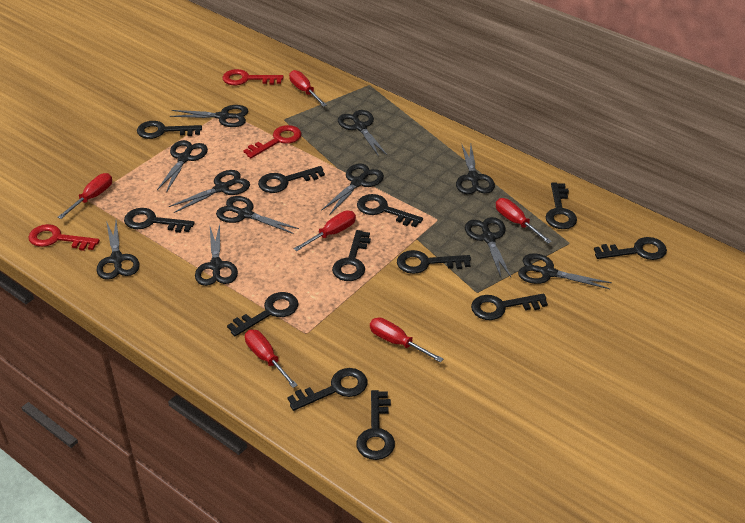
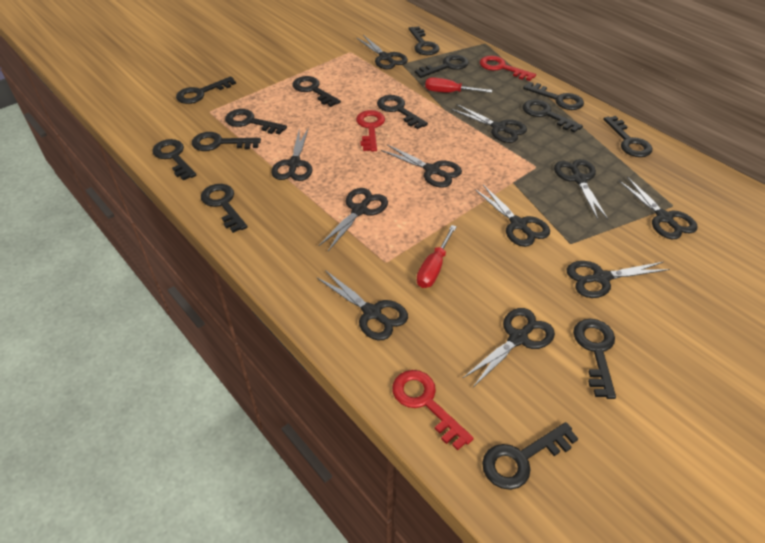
black key: [124,208,194,233] [137,121,202,139] [227,292,299,336] [258,166,325,193] [287,368,367,411] [332,230,371,281] [356,390,395,460] [357,194,423,227] [397,250,471,274] [471,293,548,320] [545,183,577,229] [594,237,667,260] = 12 -> [152,139,196,180] [176,76,236,104] [192,132,261,151] [201,184,247,233] [225,109,287,134] [293,76,341,107] [377,95,428,129] [409,26,439,55] [415,55,469,78] [482,422,579,490] [523,82,584,110] [523,100,583,133] [573,319,616,399] [603,116,652,157] = 14
red screwdriver: [58,173,112,219] [245,330,298,388] [289,70,327,107] [293,211,356,251] [370,318,443,363] [496,198,552,243] = 6 -> [416,225,457,288] [425,77,492,93] = 2

